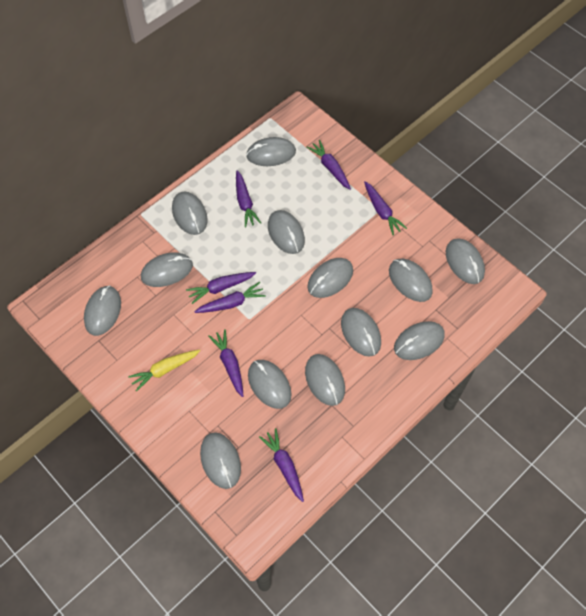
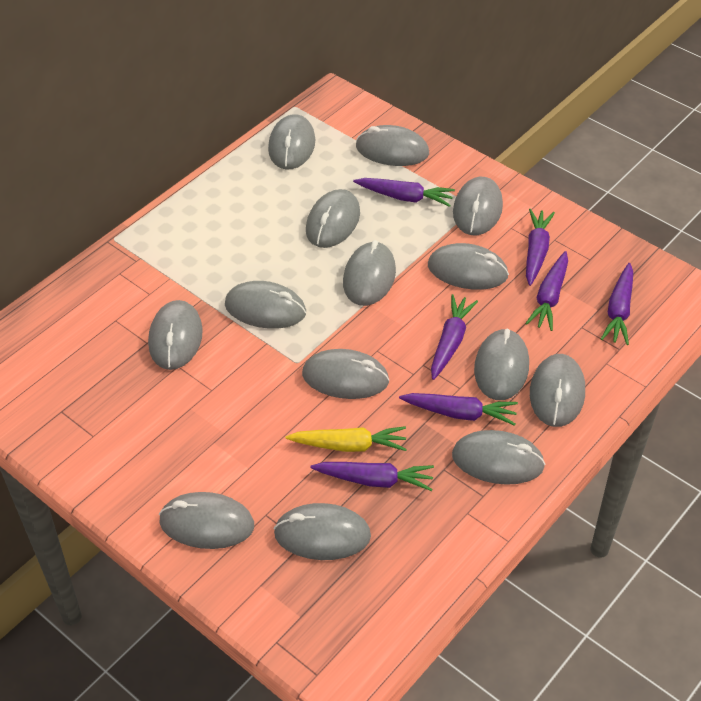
grey mouse: [84,285,121,336] [141,252,193,287] [172,191,208,235] [200,432,241,489] [246,137,296,166] [248,360,292,409] [268,210,305,254] [305,354,345,406] [307,258,353,298] [341,308,381,357] [389,259,433,302] [394,321,445,360] [446,238,485,284] = 13 -> [148,300,203,370] [159,492,254,549] [225,281,306,329] [268,114,315,170] [274,503,371,560] [302,349,390,399] [306,189,360,248] [343,240,396,306] [356,125,429,166] [428,243,509,290] [452,430,545,485] [453,177,503,235] [474,329,529,400] [530,354,585,427] = 14

